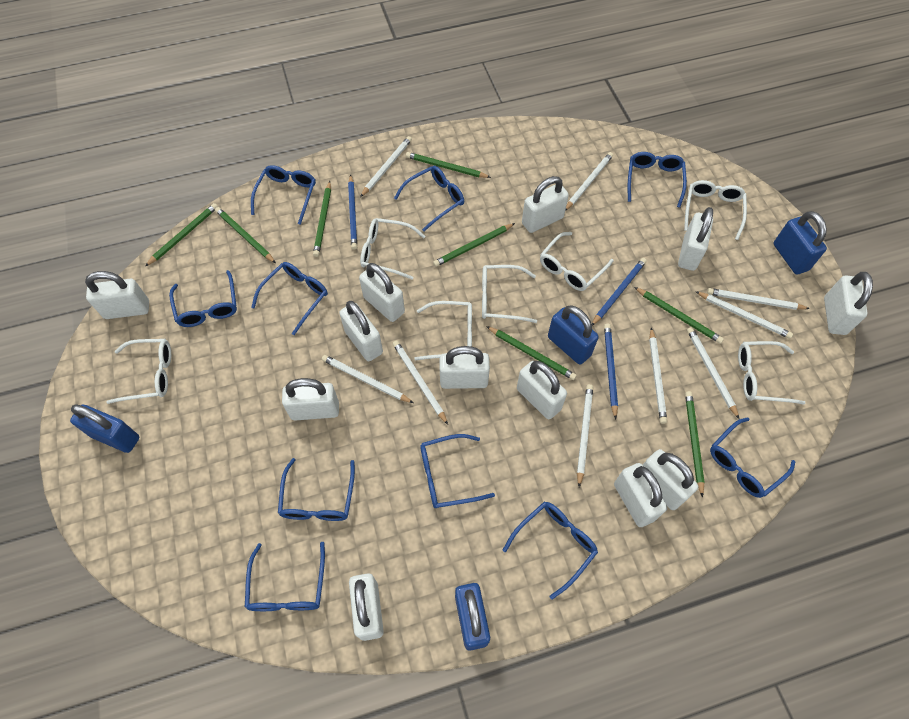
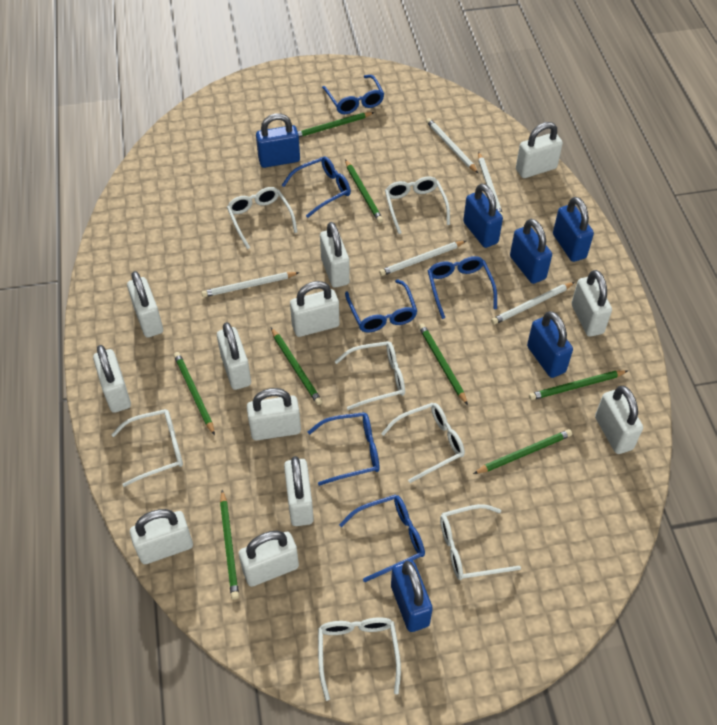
blue glasses: [169,270,237,327] [245,542,325,611] [251,165,316,225] [251,262,328,335] [278,458,355,521] [394,166,464,231] [420,434,495,508] [503,502,598,600] [628,152,687,208] [710,417,796,498] = 10 -> [282,156,351,218] [308,412,380,486] [322,75,384,114] [339,495,425,582] [345,279,417,332] [428,256,497,319] = 6
blue padlock: [70,404,139,453] [455,583,490,651] [548,305,599,365] [774,211,827,275] = 4 -> [256,113,300,168] [391,560,433,632] [463,184,503,248] [510,219,552,284] [527,311,573,378] [553,197,594,262] = 6
blue pencil: [348,175,357,250] [592,258,647,326] [604,324,618,419] = 3 -> none = 0
white pencil: [322,355,413,403] [360,136,412,197] [393,340,448,425] [565,152,613,211] [577,384,593,487] [649,328,667,424] [687,327,739,419] [695,291,793,339] [707,288,810,310] = 9 -> [201,272,300,297] [379,241,466,276] [426,118,478,173] [478,152,503,217] [491,282,575,325] = 5

